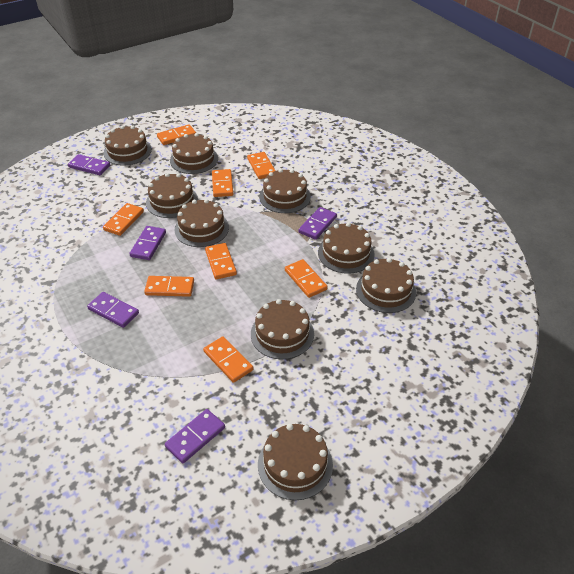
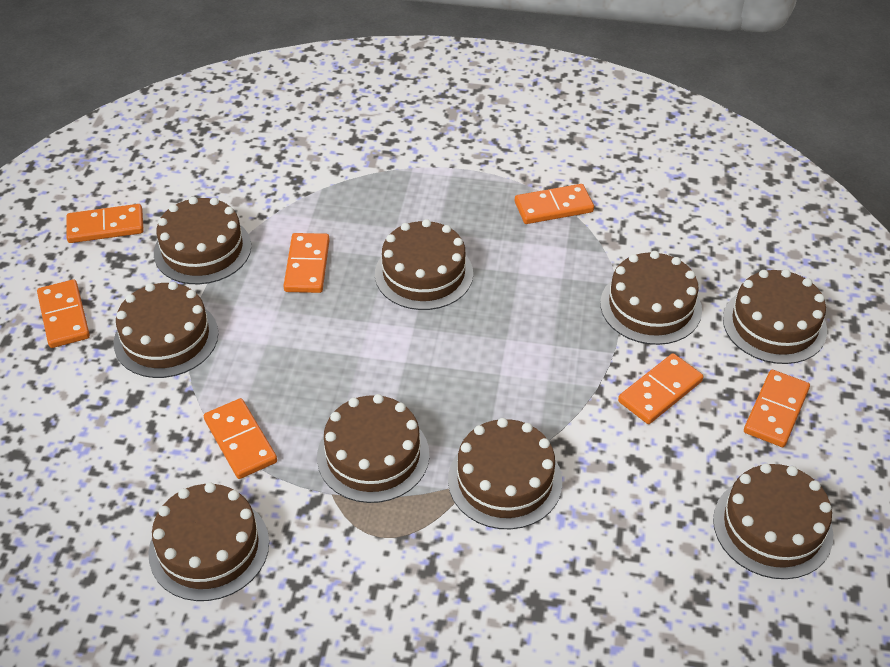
orange domino: [103,203,144,236] [144,276,194,297] [157,124,196,145] [203,336,253,383] [205,243,237,279] [212,169,233,197] [247,152,275,179] [285,259,328,298] = 8 -> [37,279,90,348] [66,204,144,243] [204,398,277,479] [283,233,330,293] [515,184,594,224] [618,353,704,424] [744,370,810,447] = 7
purple domino: [68,154,110,175] [87,292,139,328] [130,226,166,260] [165,409,225,463] [298,207,337,240] = 5 -> none = 0

